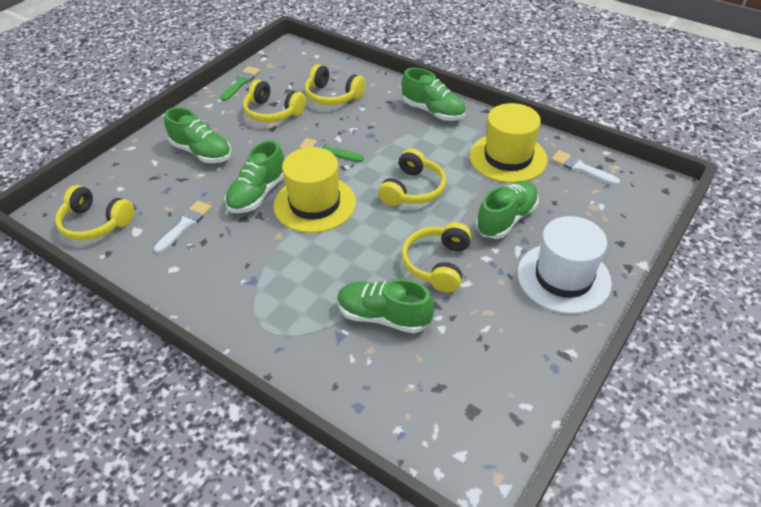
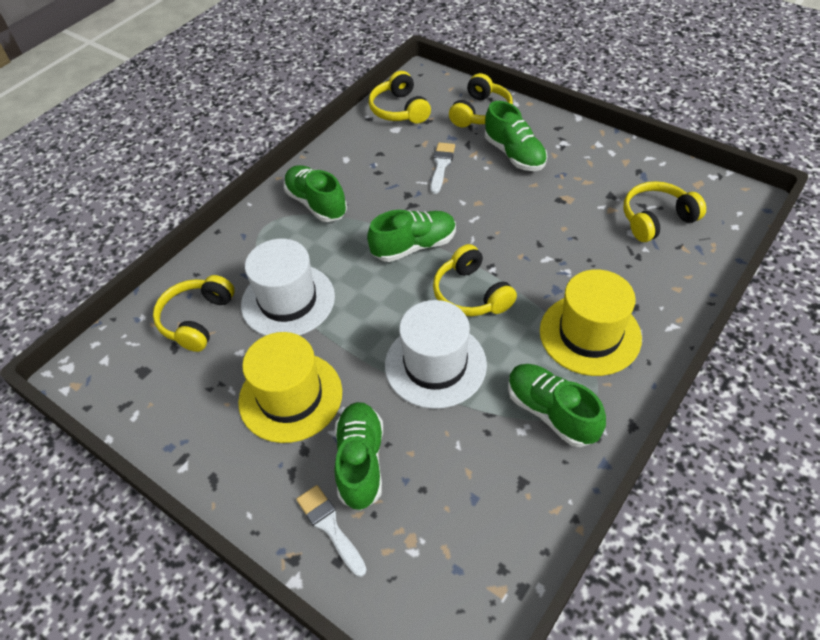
green brush: [220,66,260,101] [299,138,364,162] = 2 -> none = 0
white hat: [517,216,612,314] = 1 -> [241,239,335,336] [385,300,487,409] = 2

